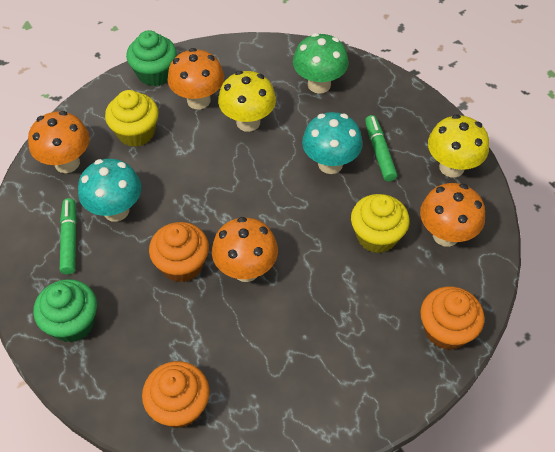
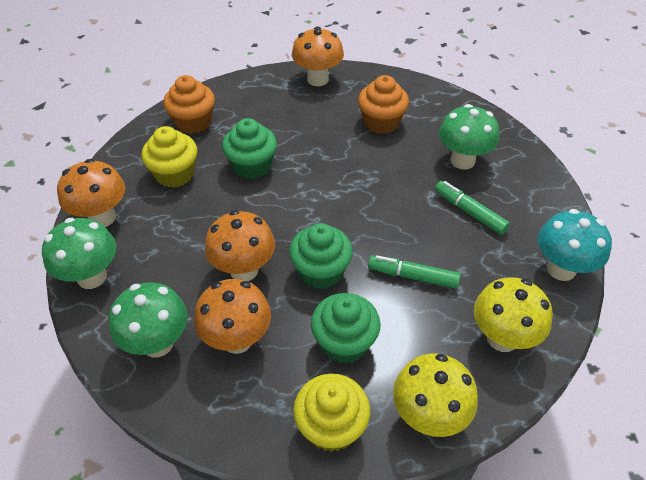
green cupcake: [33,279,97,342] [126,30,177,86] = 2 -> [222,118,277,179] [289,223,353,289] [311,293,381,363] = 3
green mushroom: [293,33,349,94] = 1 -> [42,218,116,289] [109,282,188,357] [439,104,499,169] = 3
orange cupcake: [142,361,210,428] [149,222,209,282] [420,286,485,350] = 3 -> [163,75,215,134] [358,75,409,134] = 2
turquoise mushroom: [78,159,141,222] [302,112,363,174] = 2 -> [538,209,612,281] = 1

